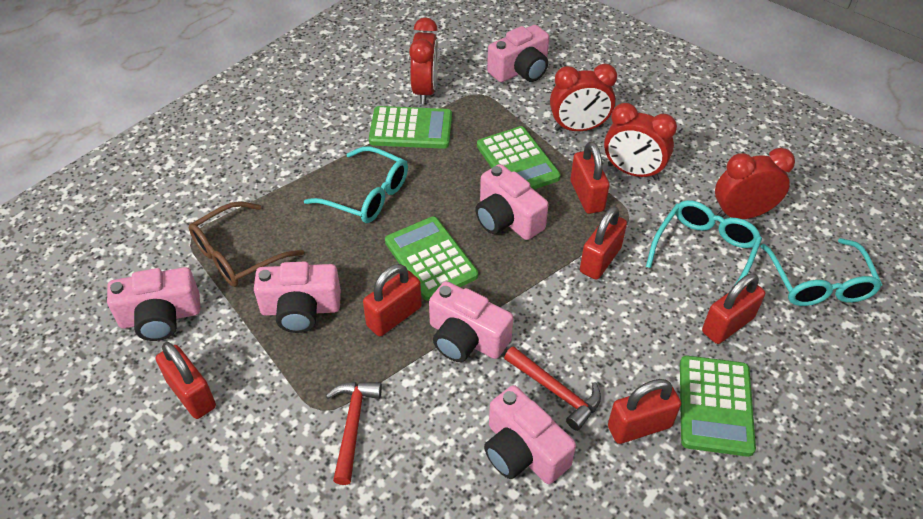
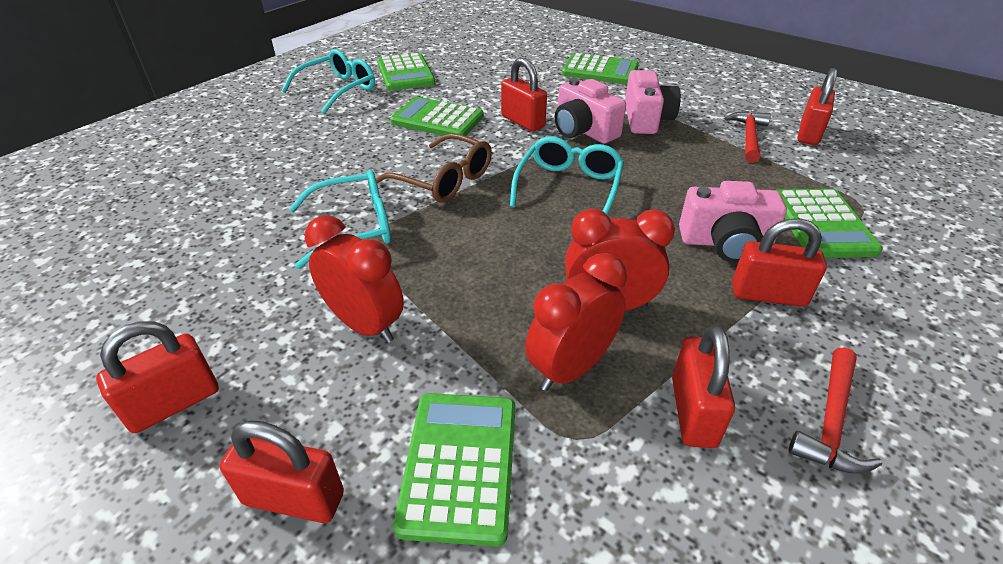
green calculator: [369,106,452,149] [385,216,478,301] [477,126,561,190] [680,356,756,457] = 4 -> [377,53,435,91] [390,97,484,136] [393,393,515,546] [562,53,639,84] [775,189,883,258] = 5
pink camera: [107,267,200,341] [254,262,341,333] [429,281,513,362] [475,164,549,240] [484,385,576,484] [487,25,549,82] = 6 -> [555,78,626,144] [625,70,681,134] [679,181,787,263] = 3
red clock: [409,17,438,104] [550,64,617,131] [604,103,677,180] [715,148,795,219] = 4 -> [305,215,404,343] [525,253,627,391] [565,208,675,311] = 3

